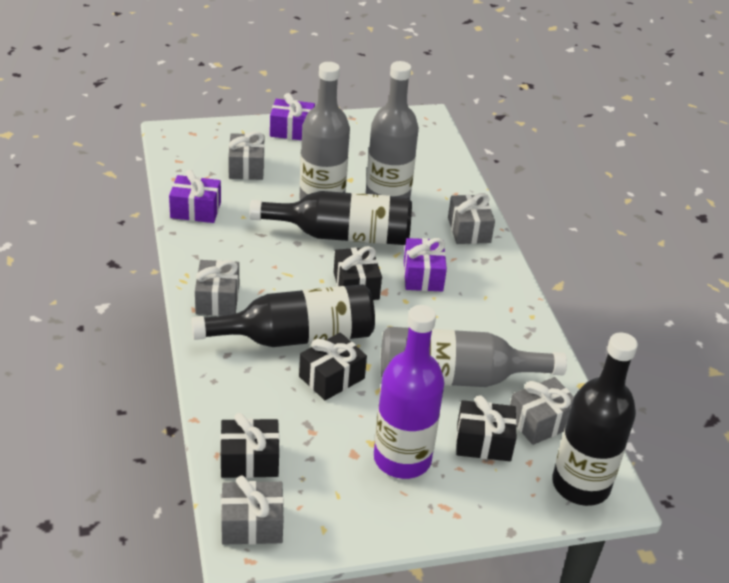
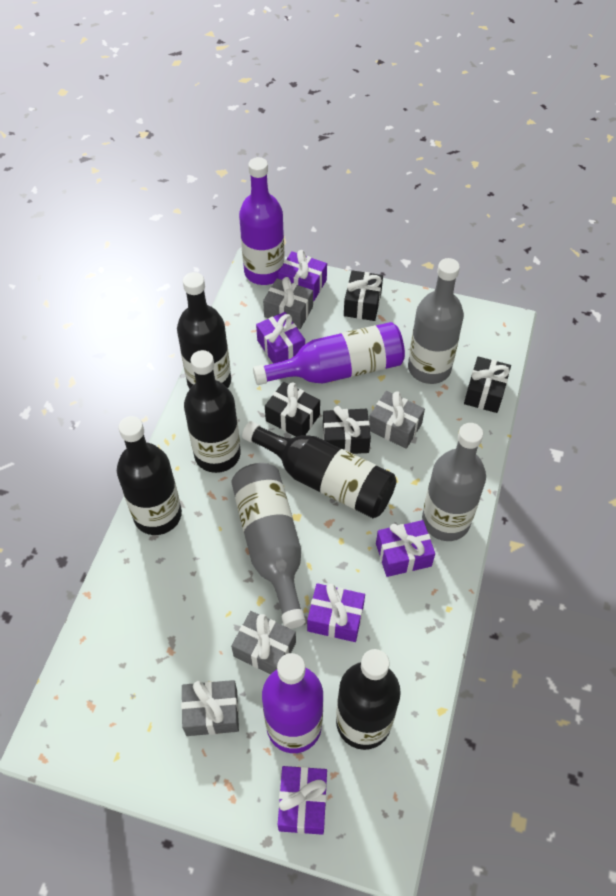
black bottle: [191,284,375,347] [250,191,412,245] [552,333,638,506] = 3 -> [117,416,182,535] [177,272,231,389] [184,350,241,473] [242,421,396,518] [336,649,401,750] = 5
grey gift: [195,260,239,316] [221,476,284,545] [228,132,265,180] [448,193,495,244] [510,377,574,445] = 5 -> [181,680,239,736] [231,611,296,674] [263,277,313,329] [369,391,425,449] = 4
purple bottle: [374,305,444,479] = 1 -> [239,157,285,285] [253,322,405,385] [262,653,323,753] = 3
purple gift: [169,170,221,223] [270,93,315,140] [404,238,447,291] = 3 -> [256,312,305,364] [278,250,327,301] [278,766,327,835] [307,583,365,642] [376,520,435,577] = 5

